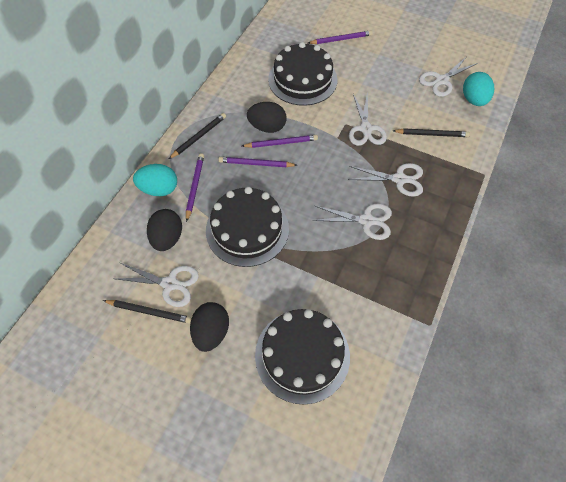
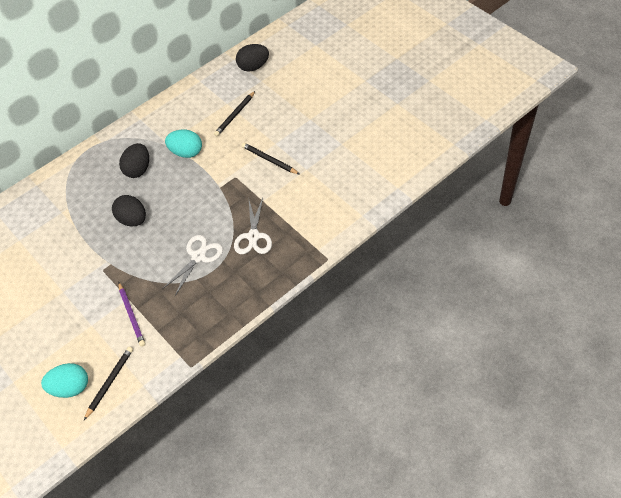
black cake: [206,187,289,267] [255,309,350,404] [268,42,337,106] = 3 -> none = 0
purple pencil: [186,153,204,222] [218,157,297,167] [242,135,318,148] [308,31,373,44] = 4 -> [118,282,145,347] = 1
white scissors: [115,263,199,307] [313,203,392,240] [348,163,423,197] [349,94,387,146] [419,57,478,97] = 5 -> [162,235,223,296] [234,198,272,254] = 2

